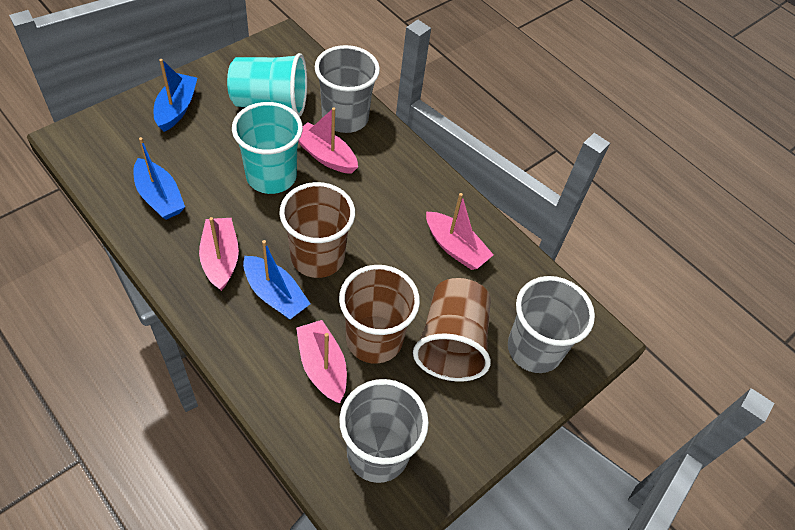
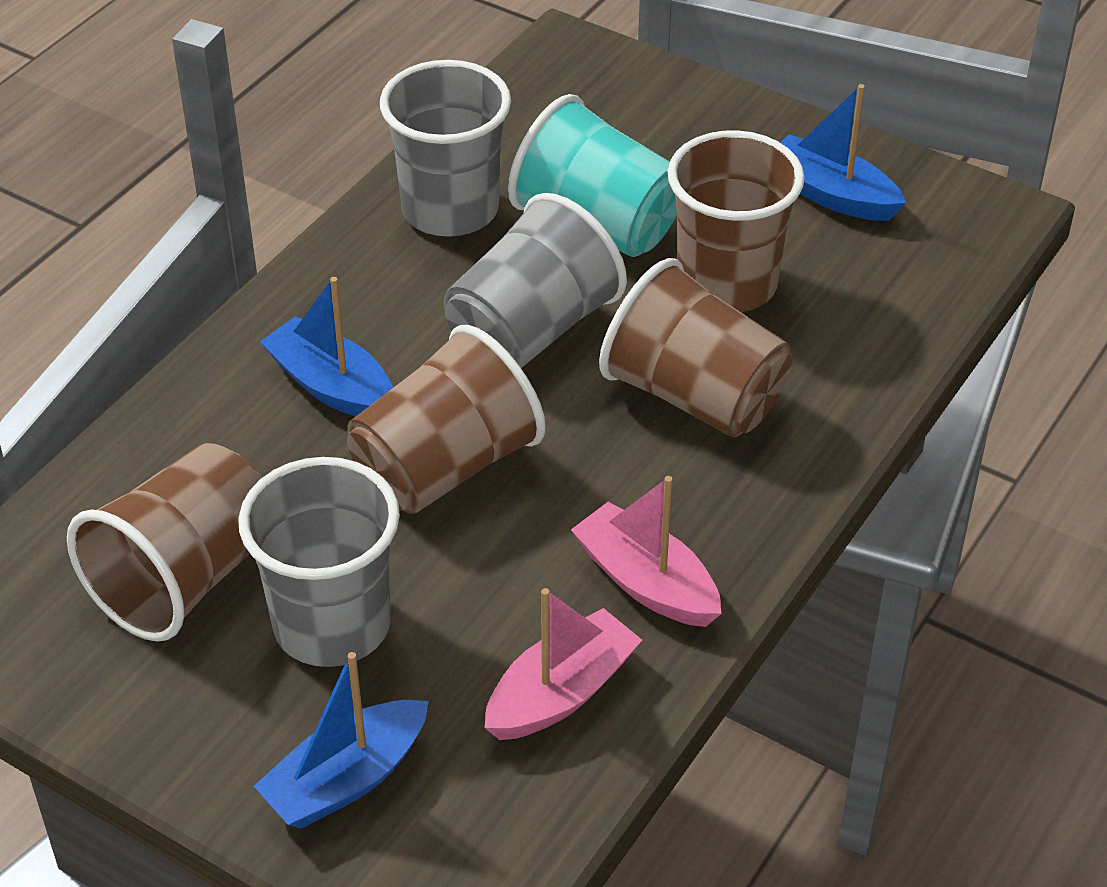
brown cup: [279,182,355,278] [339,265,420,364] [413,278,491,382] = 3 -> [67,443,262,642] [347,325,546,514] [599,258,792,438] [668,130,805,312] = 4
pink boat: [199,217,239,291] [296,320,347,403] [298,107,358,174] [426,193,494,270] = 4 -> [485,588,642,740] [571,476,721,627] = 2
turquoise cup: [227,53,307,117] [232,102,303,194] = 2 -> [508,94,677,257] = 1

